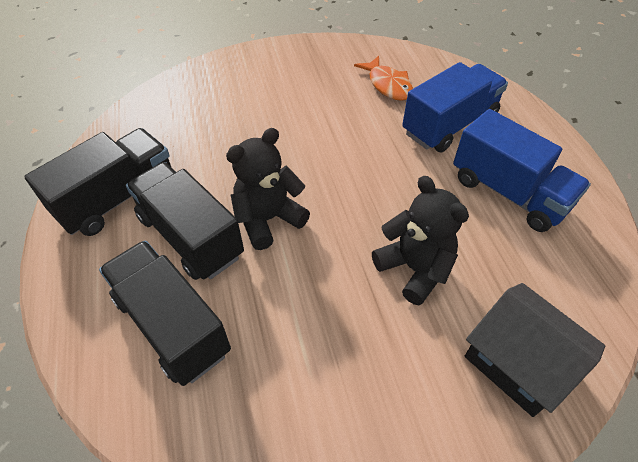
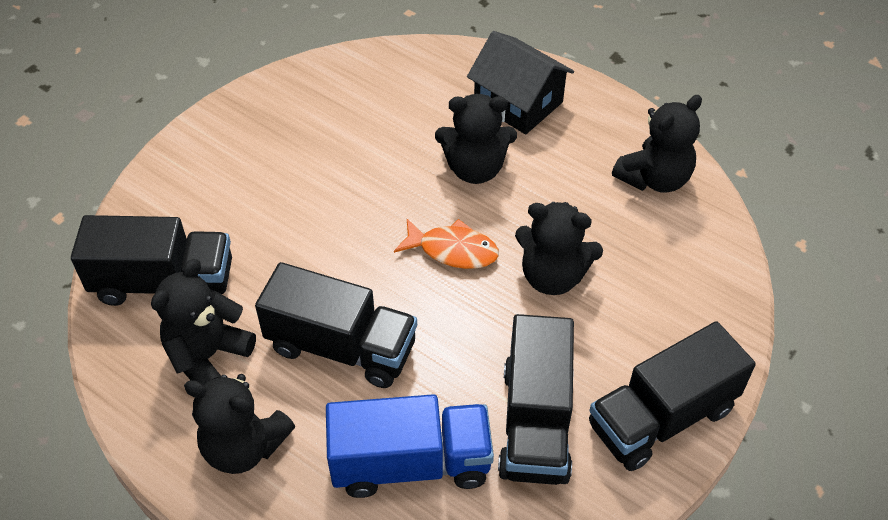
black teddy bear: [226,128,310,250] [372,176,469,305] = 2 -> [151,259,256,385] [184,374,295,474] [435,94,517,184] [515,202,603,295] [612,95,702,193] = 5
black truck: [24,128,171,236] [99,240,231,386] [126,162,244,280] = 3 -> [71,215,232,306] [255,262,417,388] [498,314,574,485] [589,321,756,471] = 4
blue truck: [402,62,508,152] [453,109,591,232] = 2 -> [326,394,494,498] = 1

